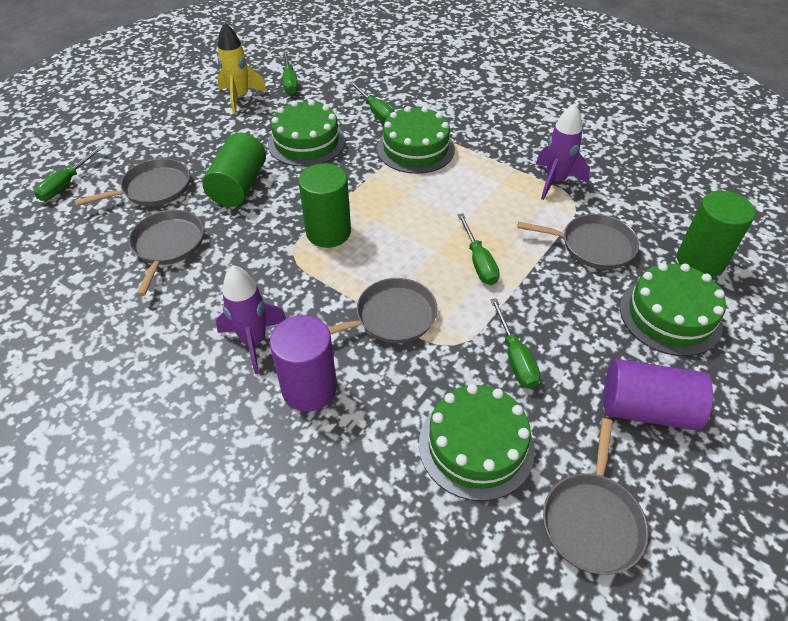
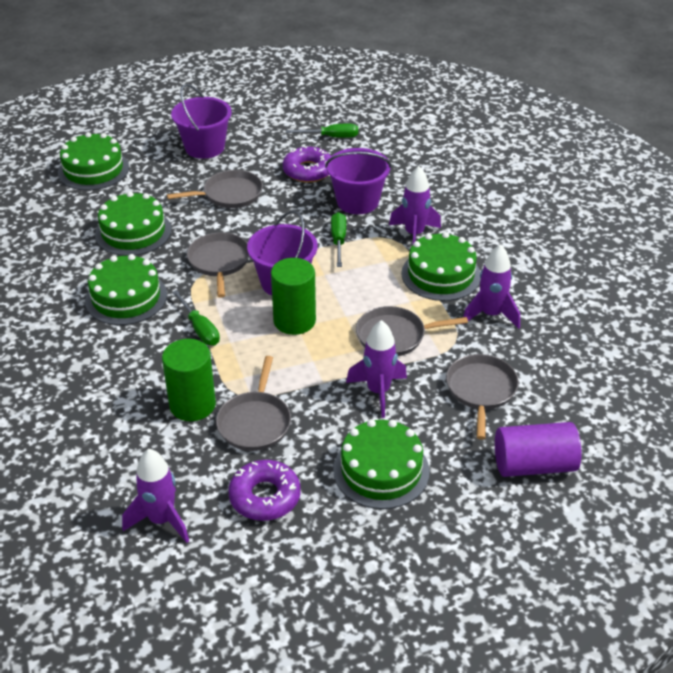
green cake: [268,100,345,167] [377,106,455,174] [419,384,535,501] [620,263,726,356] = 4 -> [58,132,129,190] [85,254,167,325] [95,191,172,256] [333,419,430,509] [401,232,481,301] = 5
green cylinder: [202,133,266,207] [298,163,351,248] [677,191,755,277] = 3 -> [162,339,216,421] [271,258,316,335] = 2
green screwdriver: [34,146,103,201] [283,51,298,95] [349,81,395,123] [458,213,499,285] [490,298,540,389] = 5 -> [172,290,220,345] [286,124,358,138] [331,212,346,267] = 3
purple bucket: none = 0 -> [171,84,231,159] [247,210,318,296] [325,148,392,214] = 3
purple cylinder: [270,315,337,412] [603,359,713,431] = 2 -> [495,422,582,477] = 1
purple donut: none = 0 -> [228,460,301,521] [283,146,331,183] = 2
purple rocket: [216,265,286,374] [536,103,590,200] = 2 -> [122,449,189,543] [346,320,407,418] [389,166,441,243] [463,244,520,329] = 4
yellow rocket: [217,22,267,114] = 1 -> none = 0

